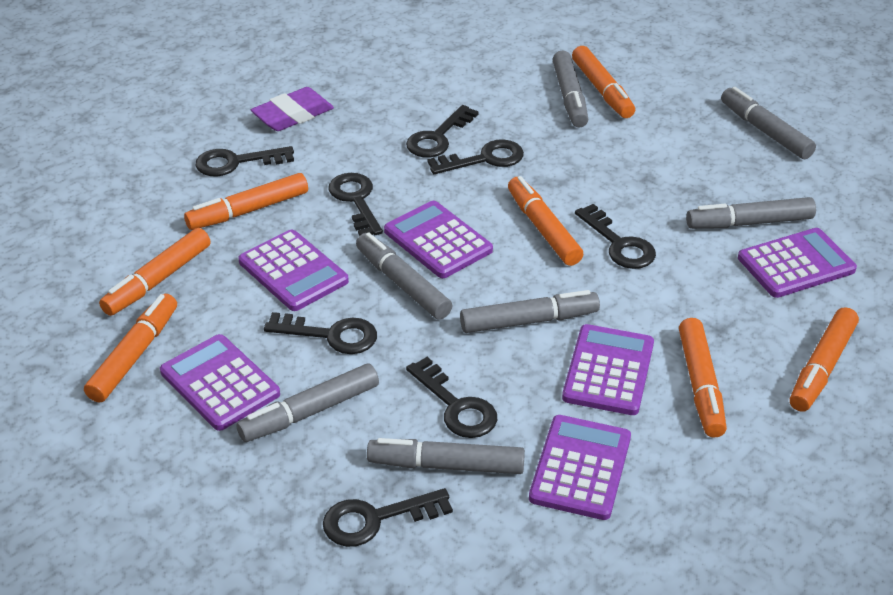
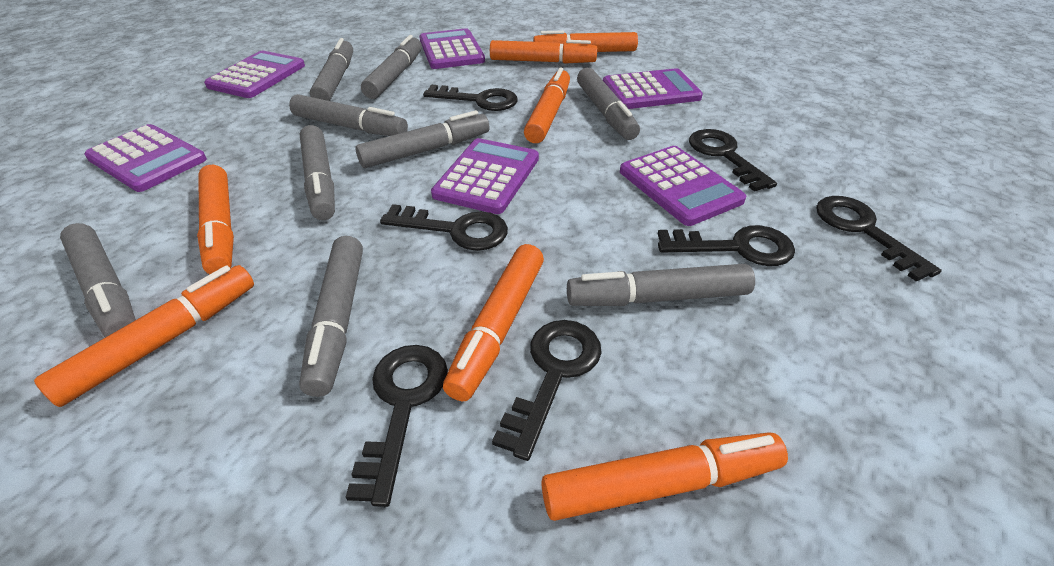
black key: [196,146,294,176] [264,312,377,354] [323,488,453,547] [329,173,383,236] [406,105,479,157] [406,357,497,438] [427,139,524,174] [575,204,656,269] = 8 -> [346,345,448,507] [380,204,508,251] [423,85,518,111] [492,320,602,461] [658,225,795,266] [689,129,777,192] [816,196,942,282] = 7
grey marker: [236,363,379,442] [356,233,453,320] [367,438,525,474] [460,290,600,333] [552,51,588,127] [686,197,816,229] [721,87,816,159] = 7 -> [60,223,136,337] [289,94,408,136] [299,236,363,397] [300,125,335,220] [310,38,353,101] [355,110,490,168] [361,35,422,99] [567,264,755,306] [577,68,640,140] = 9
purple eraser: [251,87,334,131] = 1 -> none = 0

